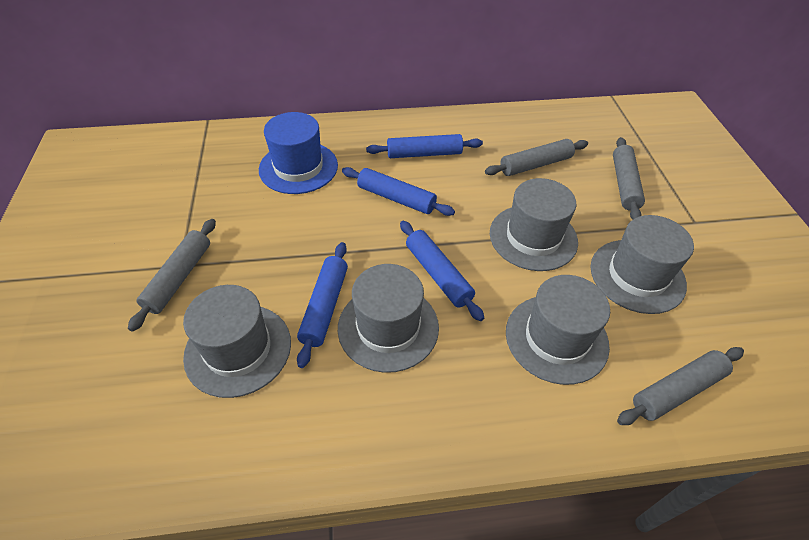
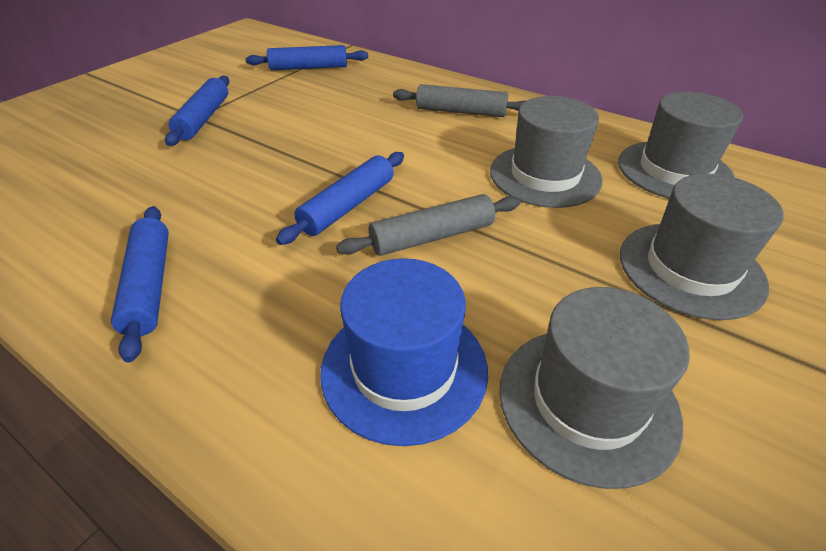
grey hat: [183,285,291,398] [338,264,439,373] [490,178,578,271] [506,275,610,385] [590,215,694,314] = 5 -> [490,96,602,208] [499,287,690,489] [618,92,743,198] [620,173,783,320] = 4
grey rolling pin: [128,219,216,332] [485,139,588,176] [613,137,645,220] [617,347,744,425] = 4 -> [336,194,520,256] [393,84,525,117] = 2

